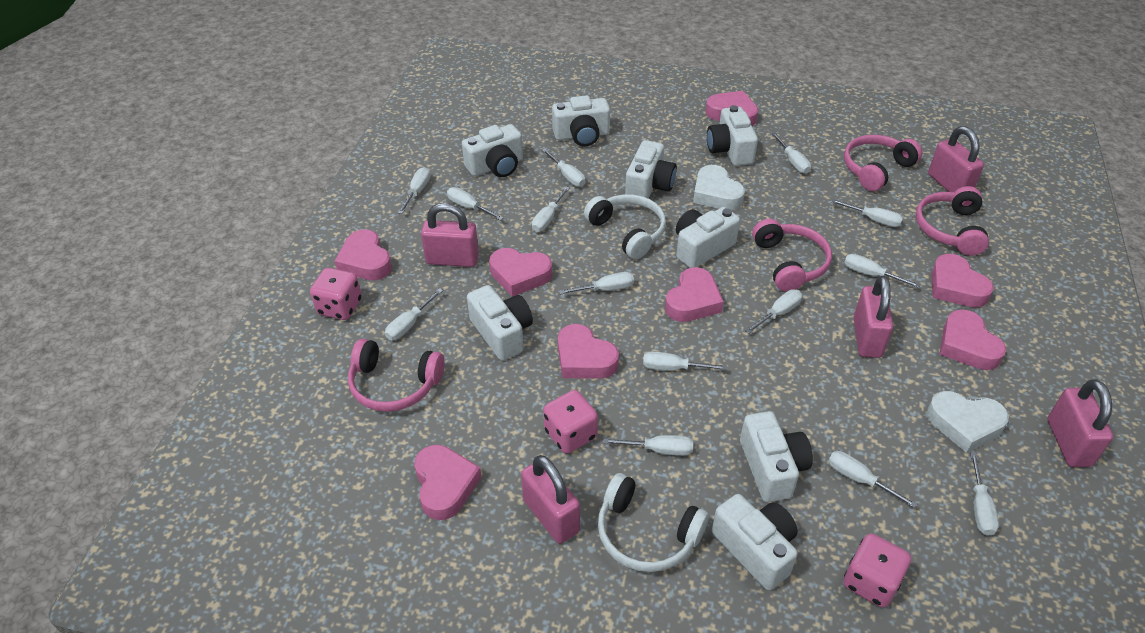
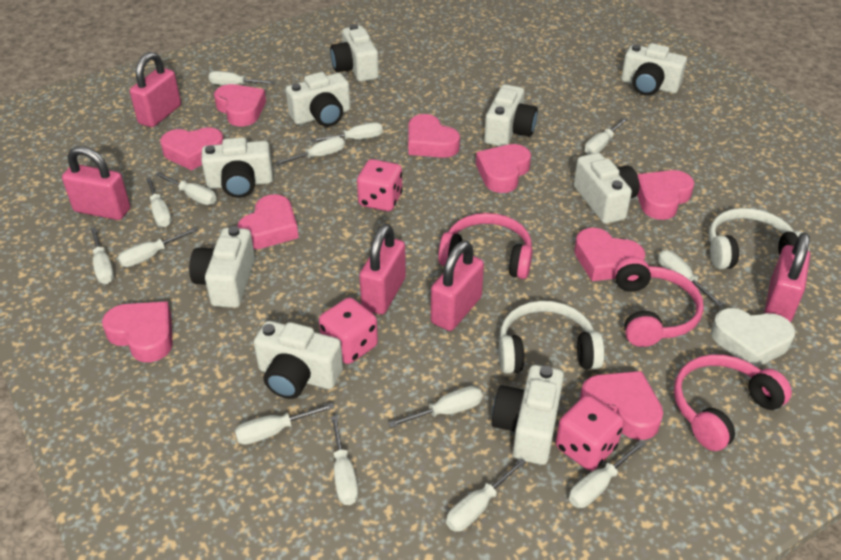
pink headphones: [348,339,445,412] [752,219,832,292] [844,135,922,191] [915,186,989,256] = 4 -> [438,213,533,279] [614,257,704,347] [674,354,792,451] = 3
pink heart: [335,229,392,280] [414,445,482,520] [489,248,552,297] [558,324,619,379] [665,267,724,322] [706,91,758,126] [931,254,994,308] [940,309,1006,370] = 8 -> [102,302,173,362] [160,127,224,171] [214,84,266,126] [237,194,299,249] [408,114,460,158] [476,144,531,193] [574,228,645,281] [580,371,663,440] [637,170,694,220] = 9
white camera: [462,124,523,177] [467,285,533,361] [552,95,610,147] [625,140,677,199] [676,207,740,268] [707,105,758,166] [712,494,798,590] [740,411,813,502] = 8 -> [189,226,255,308] [201,137,273,198] [254,321,343,399] [286,72,351,127] [330,24,379,82] [484,84,538,147] [492,365,564,465] [574,153,639,224] [621,43,687,96] = 9
white heart: [693,165,745,210] [927,391,1009,453] = 2 -> [711,308,795,367] = 1

